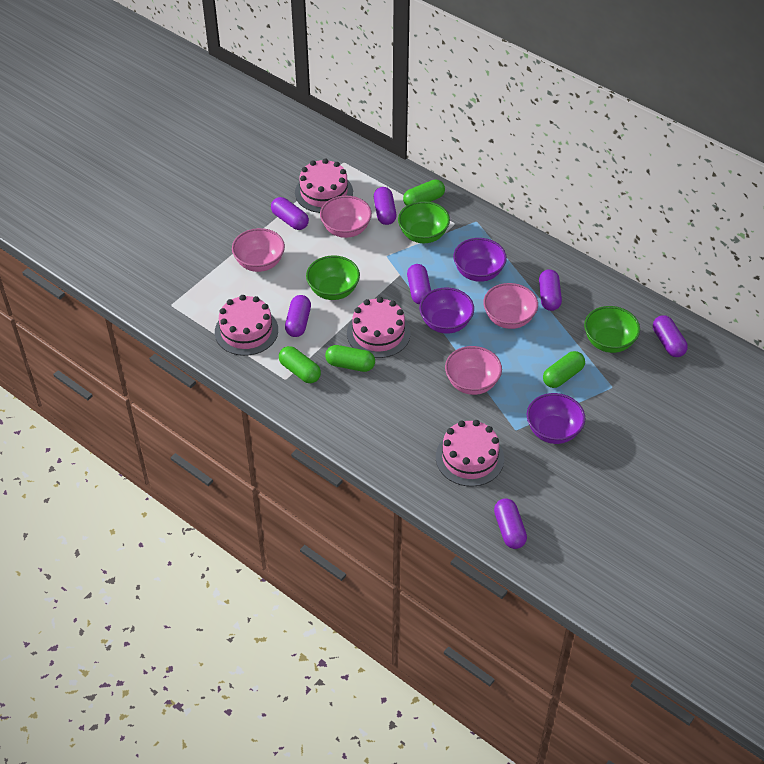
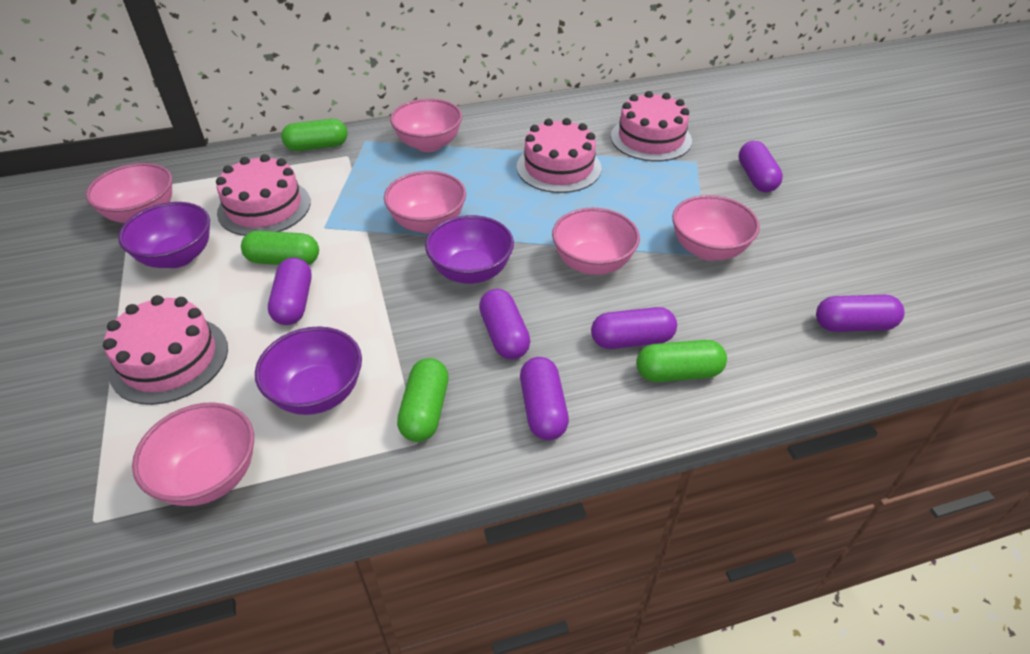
green bowl: [306,255,360,300] [398,201,450,243] [584,306,640,353] = 3 -> none = 0
pink bowl: [232,228,285,272] [320,196,372,238] [445,346,502,395] [483,283,538,329] = 4 -> [86,163,172,223] [132,402,254,506] [384,171,466,233] [390,98,462,152] [552,208,640,275] [672,195,760,261] = 6
purple capsule: [271,197,309,230] [285,295,311,337] [374,187,397,225] [407,264,431,305] [494,498,527,549] [539,269,562,311] [653,315,688,357] = 7 -> [268,257,312,325] [479,289,530,359] [520,357,569,440] [591,307,677,349] [739,141,783,192] [816,295,904,332] = 6

